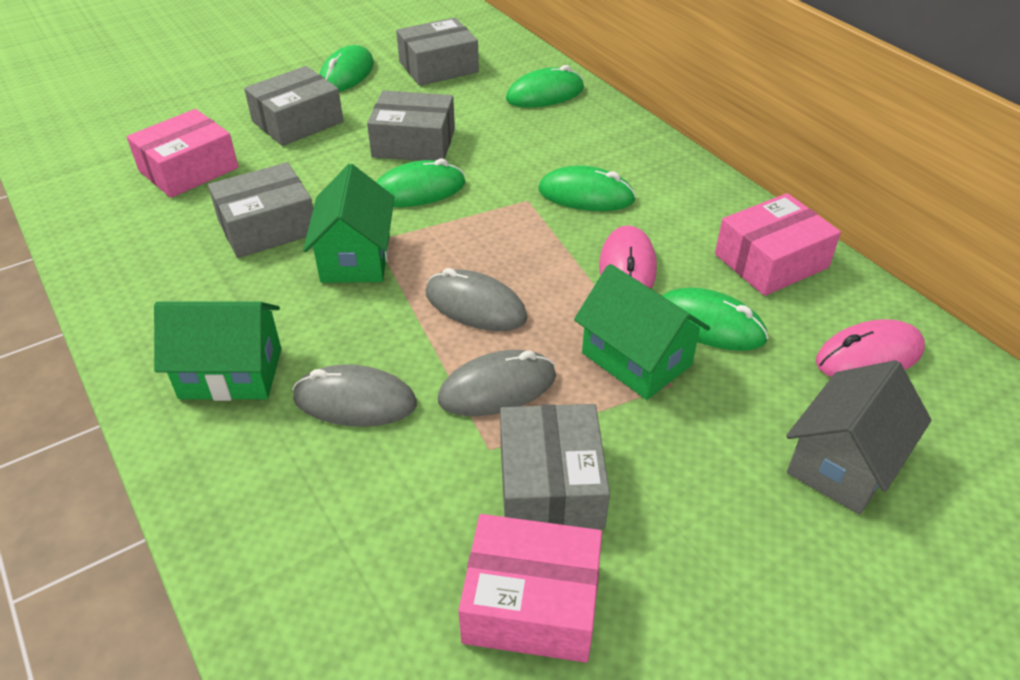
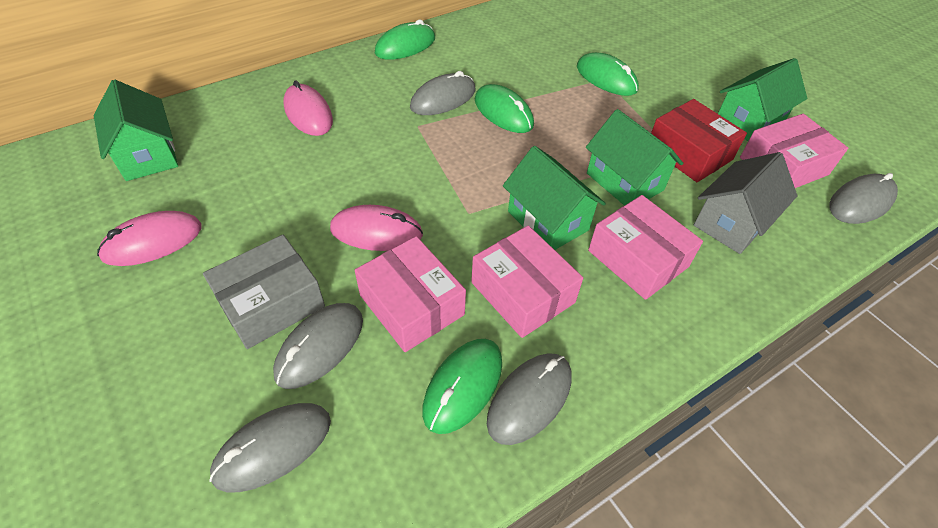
green house: [154,301,281,401] [303,164,394,283] [574,264,710,400] = 3 -> [94,80,178,181] [503,146,606,250] [586,109,683,206] [718,58,807,141] = 4
green mouse: [319,45,374,92] [376,159,465,207] [506,65,584,107] [538,166,636,211] [662,287,768,351] = 5 -> [375,19,435,60] [422,339,502,434] [475,84,534,133] [577,52,639,96] = 4
grey box: [208,162,313,258] [244,66,343,146] [367,91,455,161] [396,18,479,86] [500,404,610,530] = 5 -> [203,235,325,349] = 1
grey mouse: [292,364,417,427] [426,268,528,331] [438,350,556,416] = 3 -> [209,403,331,492] [273,303,363,389] [410,71,475,115] [487,353,571,445] [830,173,898,224] = 5
pink box: [127,109,238,198] [459,514,602,663] [715,193,841,296] = 3 -> [355,236,466,352] [471,225,583,338] [588,195,703,300] [740,114,848,188] = 4
pink mouse: [599,225,657,289] [816,319,925,377] = 2 -> [97,211,202,266] [283,80,333,136] [330,205,423,251] = 3
red box: none = 0 -> [651,99,747,182] = 1

